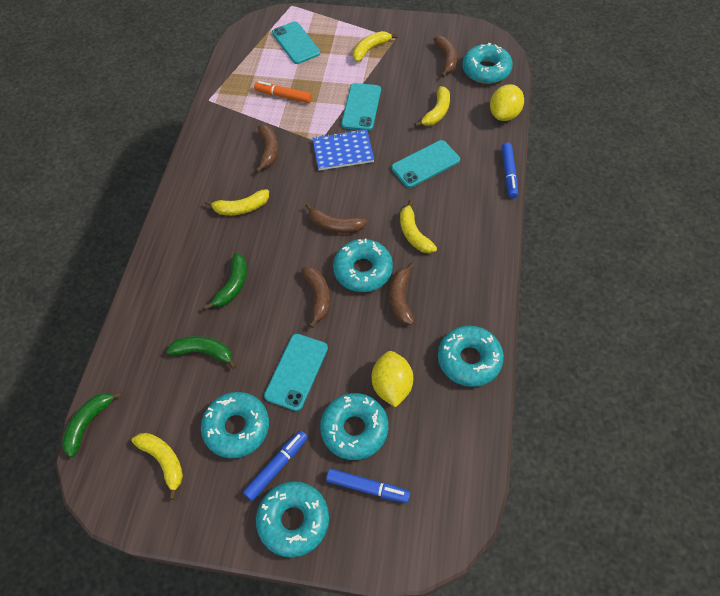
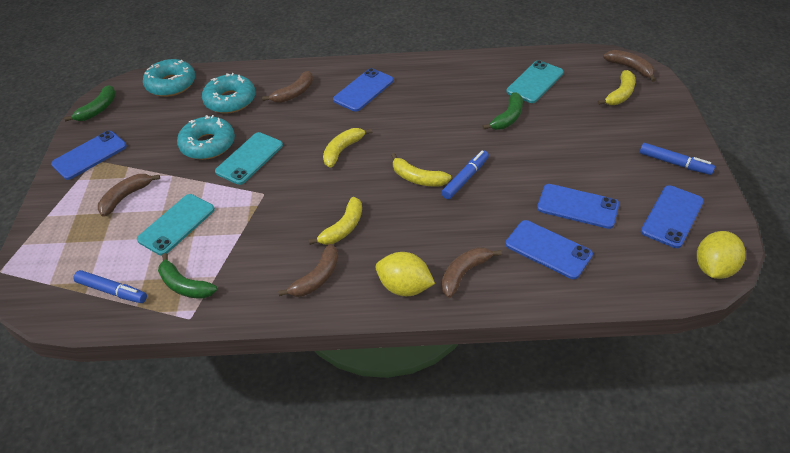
blue notebook: [312,129,374,170] = 1 -> none = 0
blue phone: none = 0 -> [51,131,127,180] [333,68,394,112] [505,220,593,279] [537,184,619,229] [641,185,704,248] = 5
orange marker: [254,81,312,103] = 1 -> none = 0
turquoise donut: [201,392,269,458] [256,481,329,557] [320,393,388,460] [333,238,393,292] [438,326,504,387] [462,43,513,84] = 6 -> [143,59,195,97] [177,115,235,160] [202,73,255,113] = 3
turquoise phone: [264,334,328,411] [272,21,320,64] [341,83,381,131] [391,140,460,188] = 4 -> [137,194,215,256] [215,132,283,185] [506,60,564,103] = 3
yellow banana: [132,433,183,500] [205,189,269,215] [353,31,398,62] [400,200,437,253] [415,86,450,127] = 5 -> [309,197,362,245] [323,128,372,168] [391,153,452,187] [598,70,635,105] = 4

